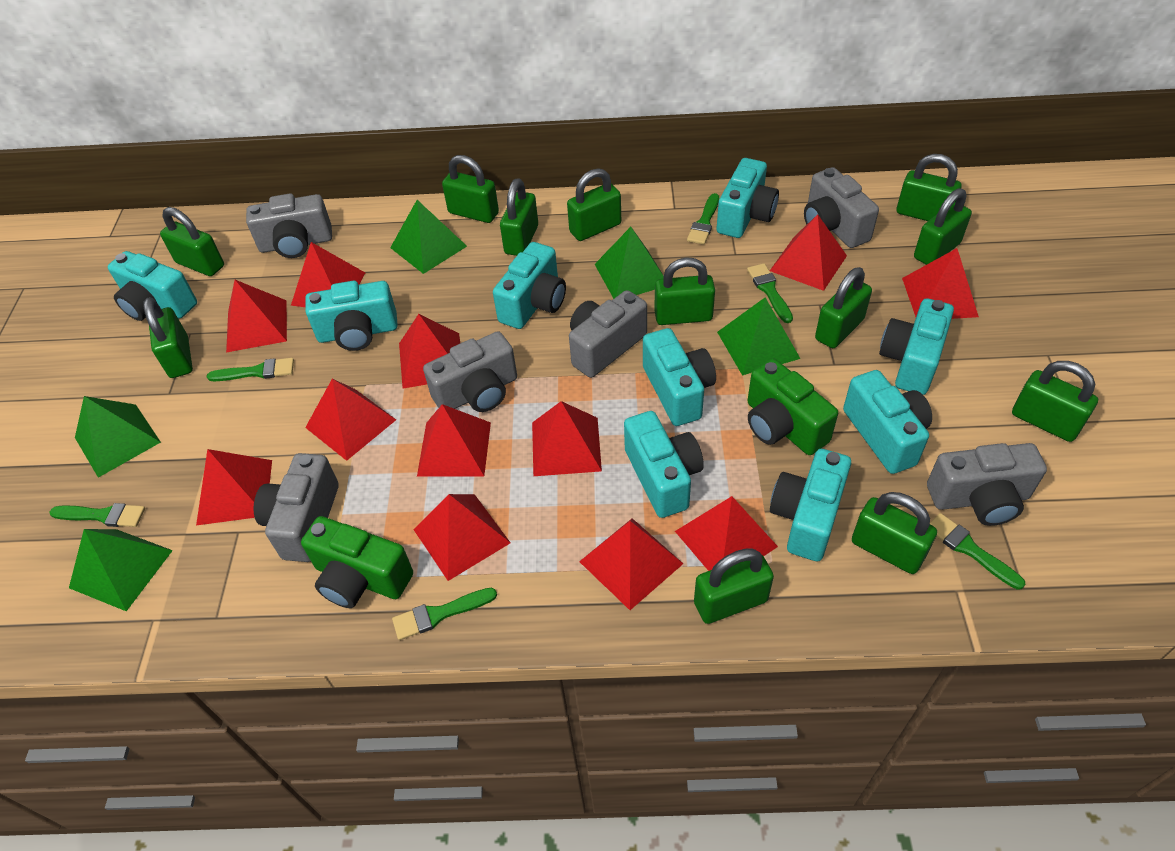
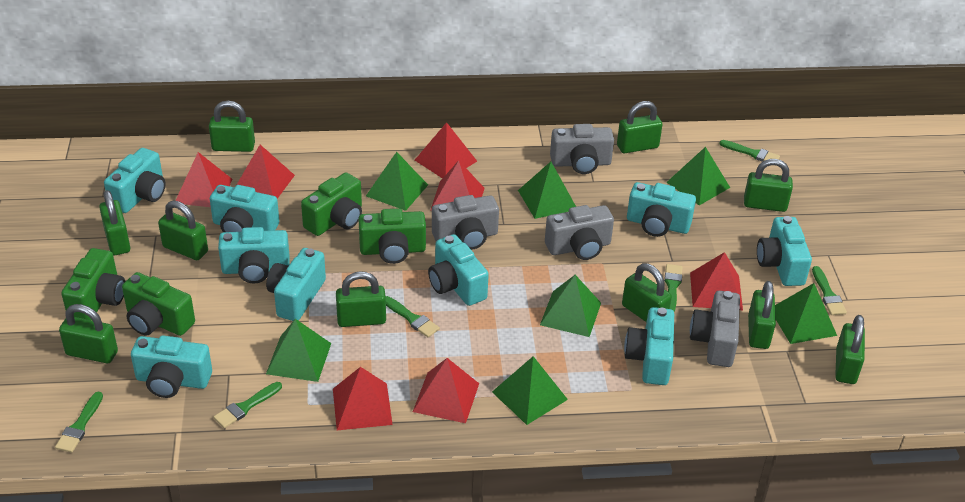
green camera: [301,516,413,608] [747,359,838,455] = 2 -> [61,248,125,320] [122,272,195,336] [301,172,362,236] [359,208,426,264] = 4
green padlock: [143,297,193,378] [160,207,224,276] [442,155,499,223] [500,178,538,256] [567,168,621,241] [655,257,715,325] [694,549,774,624] [815,267,872,348] [852,492,937,574] [897,154,962,221] [914,188,972,265] [1012,361,1098,442] = 12 -> [59,304,118,363] [99,190,130,255] [158,201,208,260] [209,101,255,152] [336,271,386,327] [617,101,662,153] [622,263,672,322] [744,159,793,212] [748,281,776,349] [835,315,865,384] = 10
green pyramid: [69,529,173,611] [75,396,161,478] [390,200,467,274] [595,227,664,299] [717,298,800,375] = 5 -> [266,319,331,382] [366,152,428,211] [492,356,568,425] [518,162,576,219] [540,275,601,337] [666,147,730,205] [775,283,837,344] = 7
grey camera: [246,193,332,258] [254,453,339,562] [423,331,517,412] [569,290,647,378] [804,167,879,248] [927,443,1047,526] = 6 -> [432,195,499,250] [545,205,614,260] [550,124,614,174] [690,291,740,367] = 4
red pyramid: [196,449,272,525] [226,280,287,352] [291,242,365,307] [305,379,396,461] [399,314,460,388] [414,494,511,581] [417,404,491,477] [532,401,602,476] [579,518,683,610] [675,496,778,571] [770,214,847,291] [902,248,979,319] = 12 -> [175,152,232,207] [237,145,295,199] [333,367,393,430] [413,358,479,423] [415,122,477,179] [430,160,484,211] [690,252,743,310] = 7

